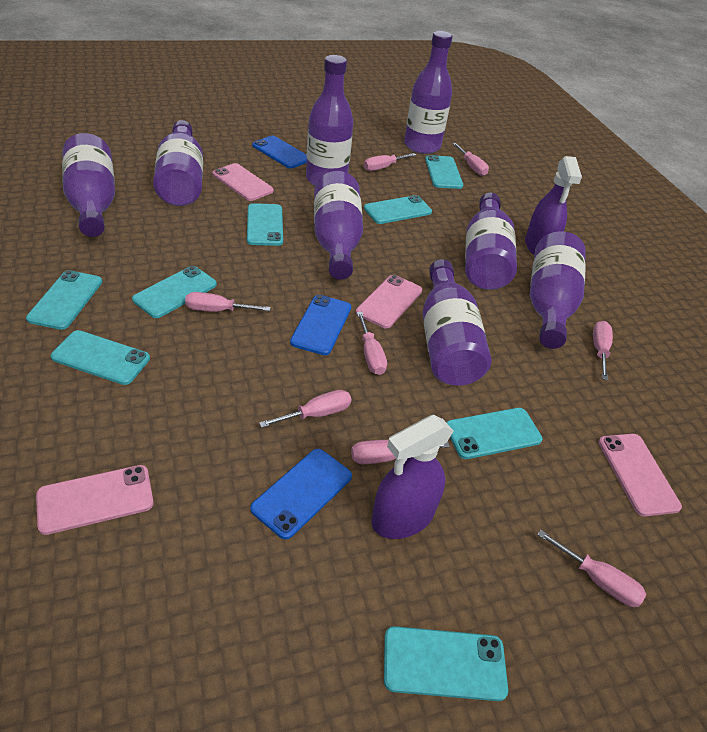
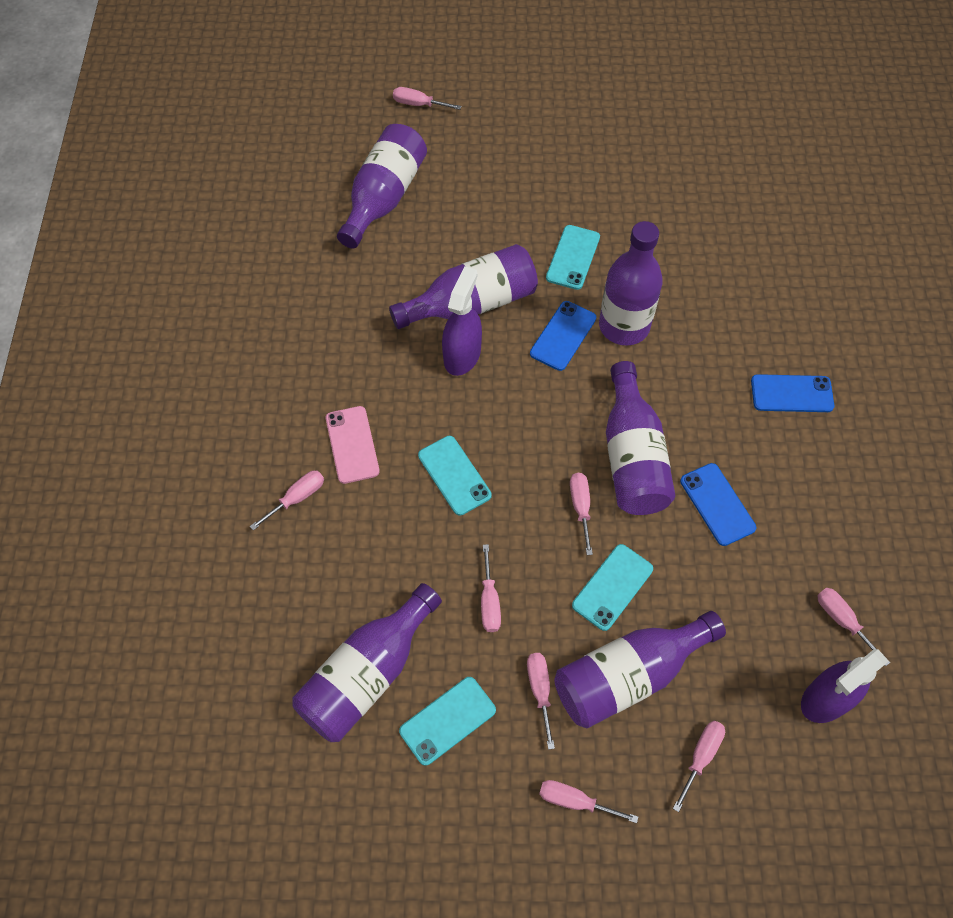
pink phone: [36,465,154,535] [212,163,274,201] [356,275,422,328] [598,434,682,516] = 4 -> [326,406,380,484] = 1
purple bottle: [62,133,115,237] [153,120,203,206] [306,55,354,186] [314,171,363,280] [404,31,452,154] [423,259,492,386] [465,193,517,290] [530,231,586,349] = 8 -> [293,583,442,742] [337,124,427,249] [389,244,538,329] [554,611,726,728] [599,221,663,345] [606,361,675,515] = 6
turquoise phone: [26,270,102,330] [51,330,150,385] [132,266,217,318] [247,203,283,246] [364,195,432,224] [384,626,508,701] [425,155,463,189] [446,408,543,459] = 8 -> [399,677,496,766] [418,436,492,516] [546,225,600,290] [572,544,653,631] = 4

